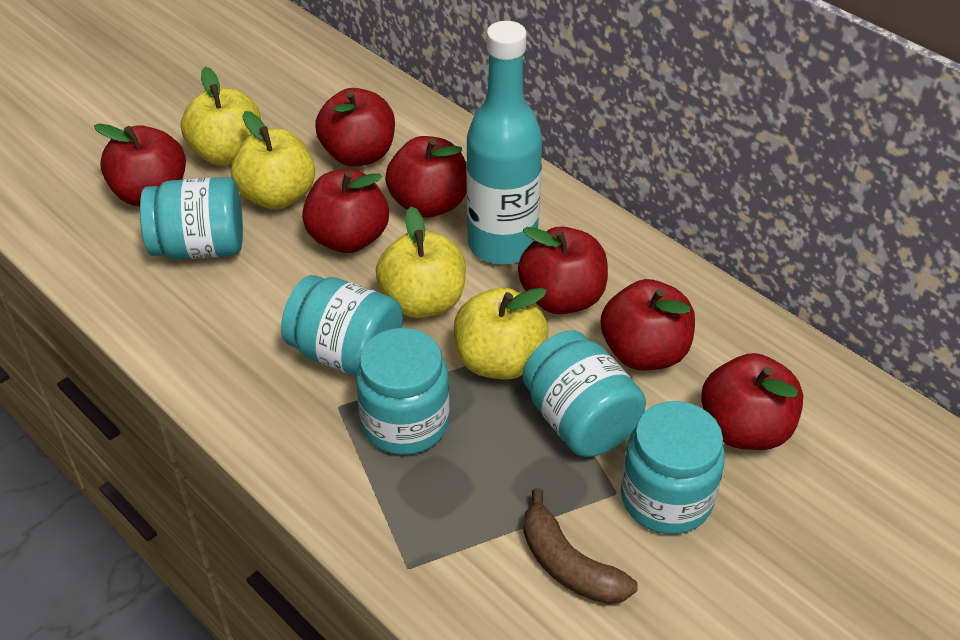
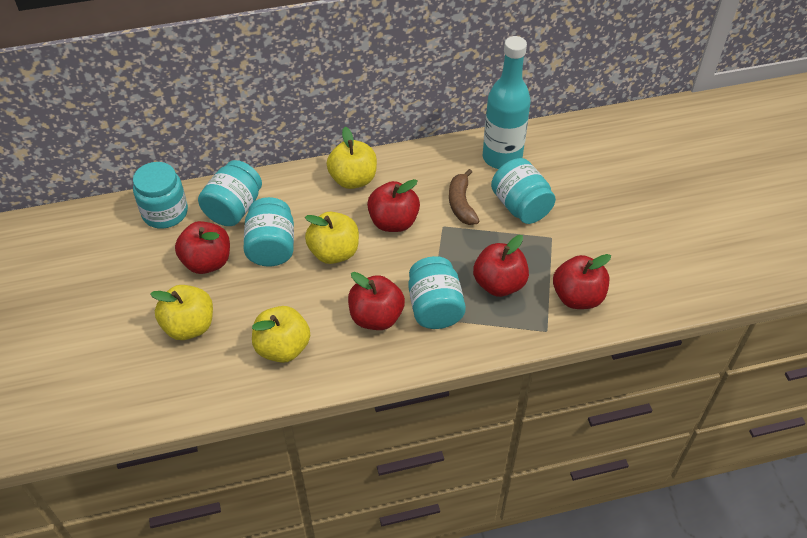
red apple: [94,123,186,206] [302,169,389,253] [315,88,395,167] [385,136,467,218] [518,227,608,314] [601,279,695,370] [701,353,803,450] = 7 -> [175,221,230,274] [348,272,405,330] [367,179,420,232] [473,235,529,297] [553,254,611,309] = 5

